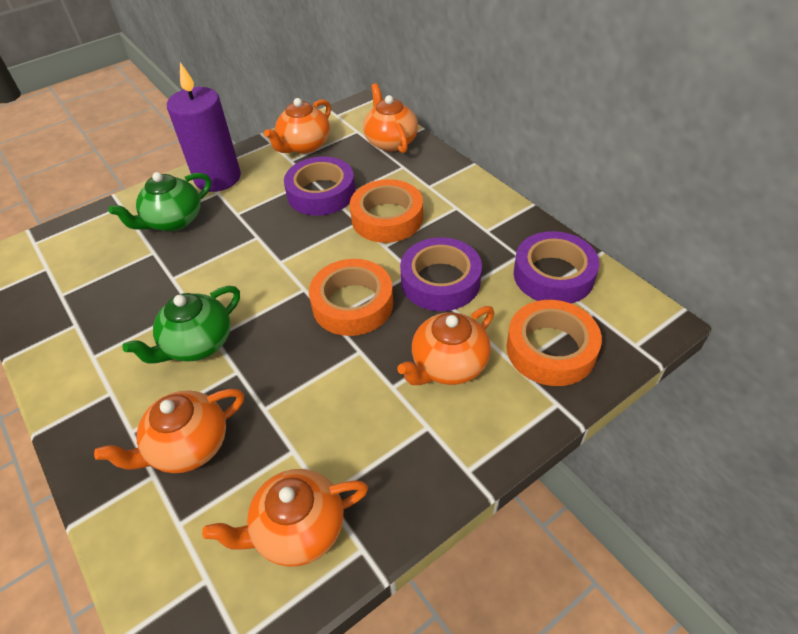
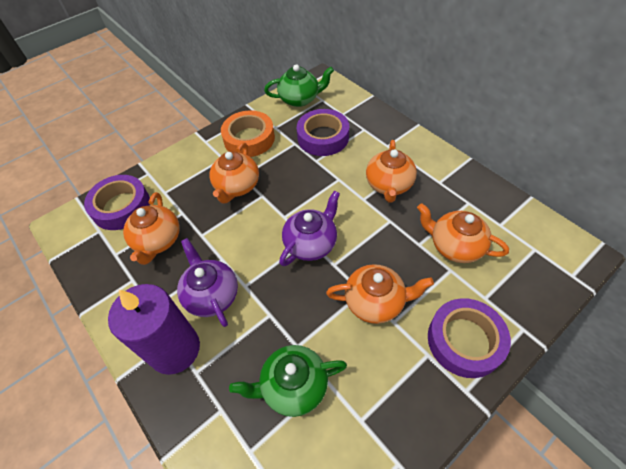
orange tape: [309,259,394,336] [350,179,423,243] [506,300,602,386] = 3 -> [221,110,275,157] = 1
purple teapot: none = 0 -> [177,238,238,327] [279,191,340,266] = 2

